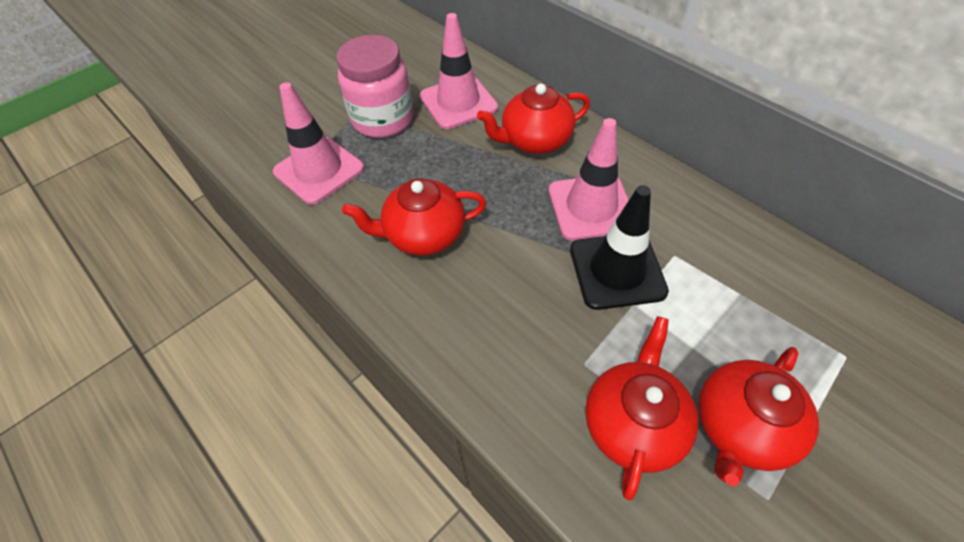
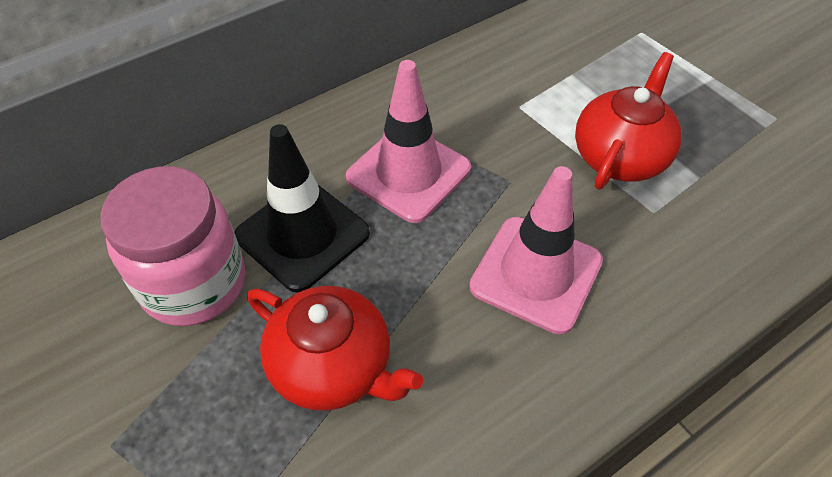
pink traffic cone: [273,82,364,205] [420,13,498,129] [548,118,629,241] = 3 -> [346,60,471,223] [469,166,603,335] = 2
red teapot: [342,178,486,256] [477,84,590,154] [585,316,698,500] [698,347,819,486] = 4 -> [247,286,423,411] [575,52,682,189] = 2

